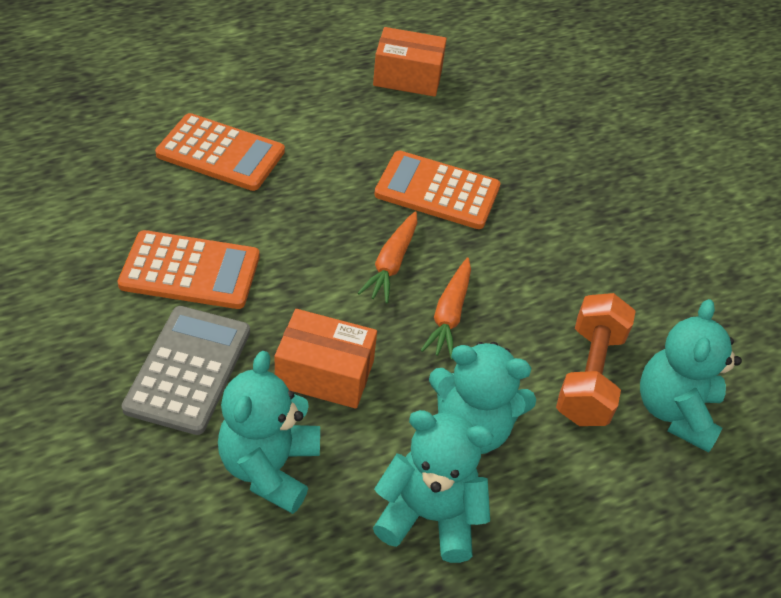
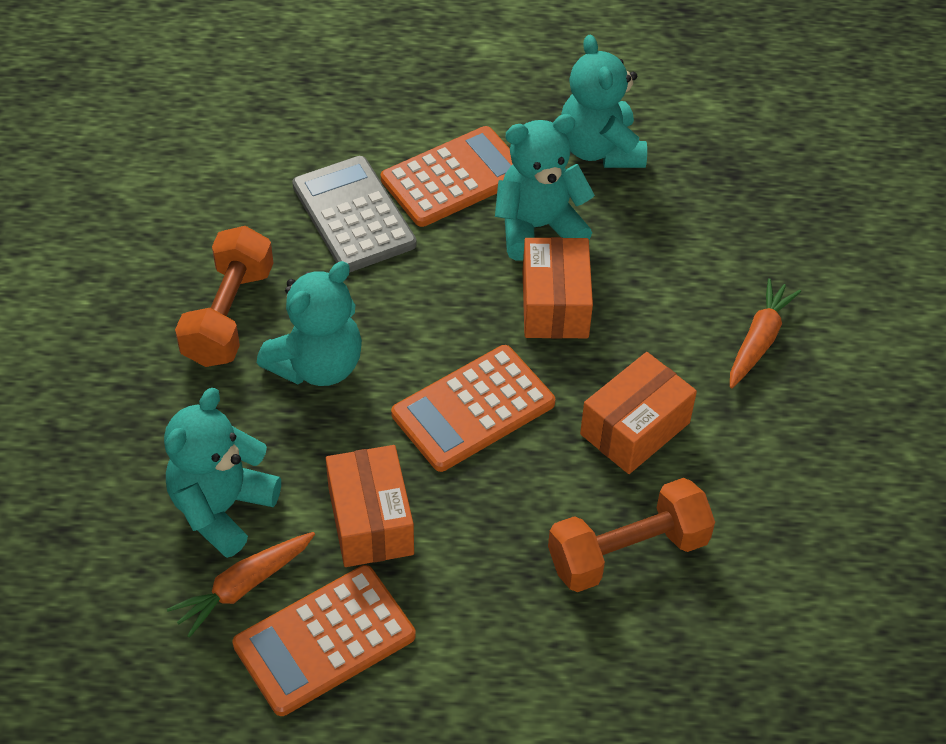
orange box: [275,309,377,409] [373,27,447,97] = 2 -> [326,445,414,567] [523,237,593,339] [580,352,697,474] = 3
orange dumbbell: [556,293,636,426] = 1 -> [175,226,273,367] [548,478,715,592] = 2

